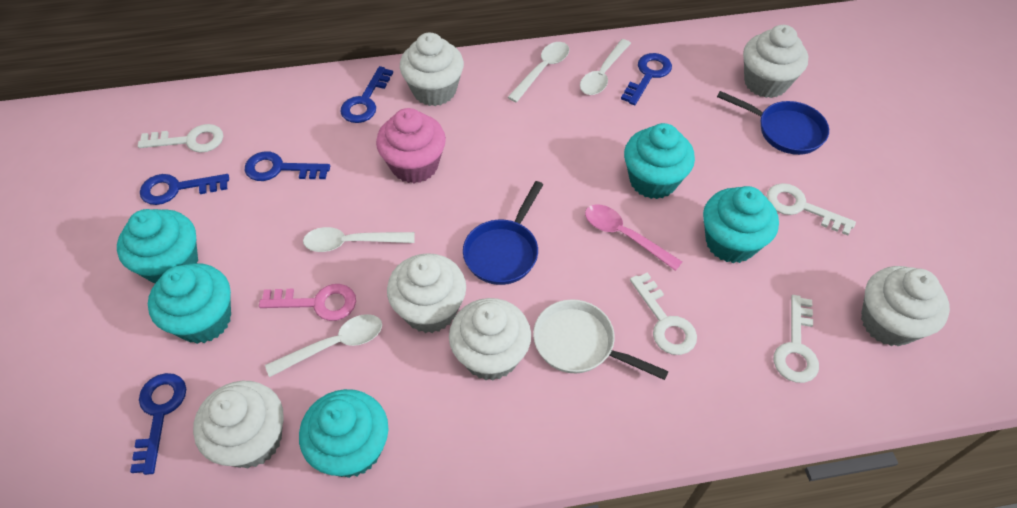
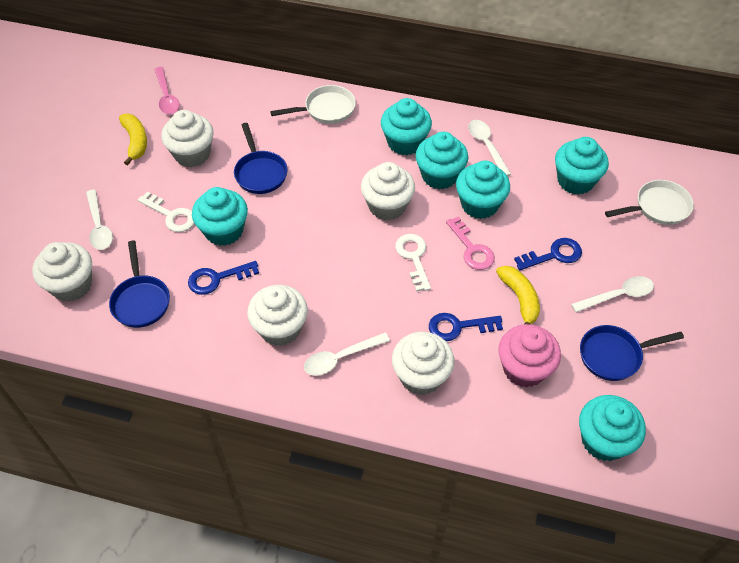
blue key: [130,373,186,475] [140,174,229,205] [245,151,330,181] [340,66,393,123] [621,53,672,105] = 5 -> [188,261,259,295] [429,313,503,341] [514,238,582,270] = 3
blue pan: [463,181,543,285] [717,91,829,155] = 2 -> [109,241,170,328] [234,123,287,194] [580,325,684,381] = 3
turquoise cupcake: [117,209,198,283] [148,263,231,344] [299,389,388,478] [624,123,695,199] [703,186,779,263] = 5 -> [192,187,248,246] [381,98,432,155] [415,132,468,189] [456,161,510,219] [555,137,609,195] [579,395,646,461] = 6
white cupcake: [193,381,283,468] [387,253,466,333] [400,33,464,106] [449,298,531,381] [743,25,808,98] [861,266,950,346] = 6 -> [32,242,92,302] [161,110,214,167] [247,285,308,346] [361,162,415,221] [392,332,455,395] = 5
white key: [138,124,223,153] [630,272,697,355] [767,183,856,235] [774,295,819,383] = 4 -> [138,191,194,232] [395,234,431,292] = 2
white pan: [533,299,669,380] = 1 -> [270,85,356,124] [605,180,694,225] = 2
yellow banana: none = 0 -> [119,114,147,165] [496,266,540,325] = 2

